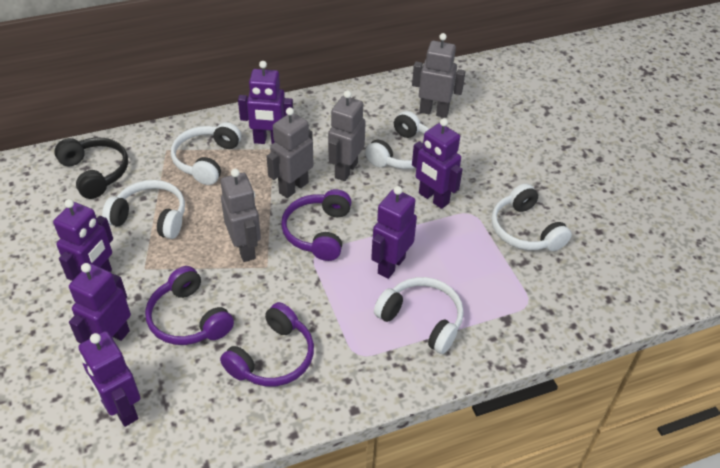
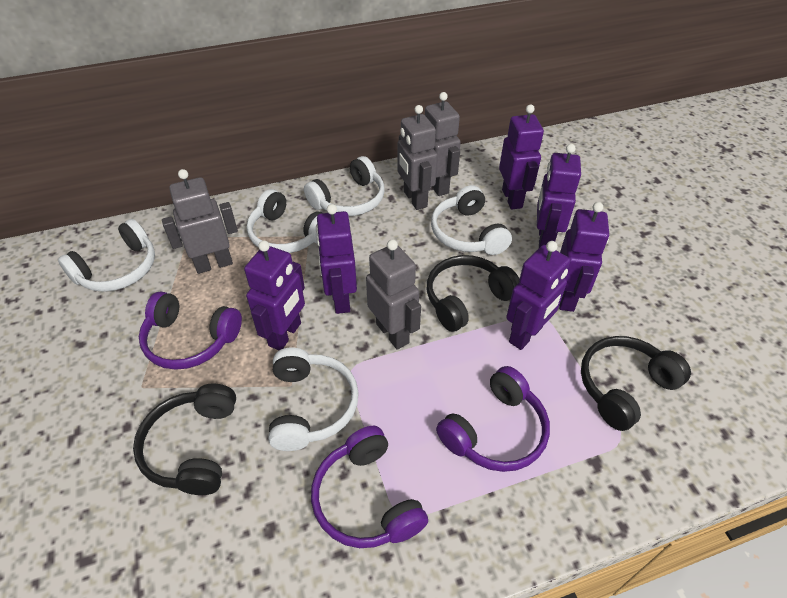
black headphones: [54,137,128,199] = 1 -> [133,383,236,495] [427,255,519,332] [581,336,691,431] = 3

